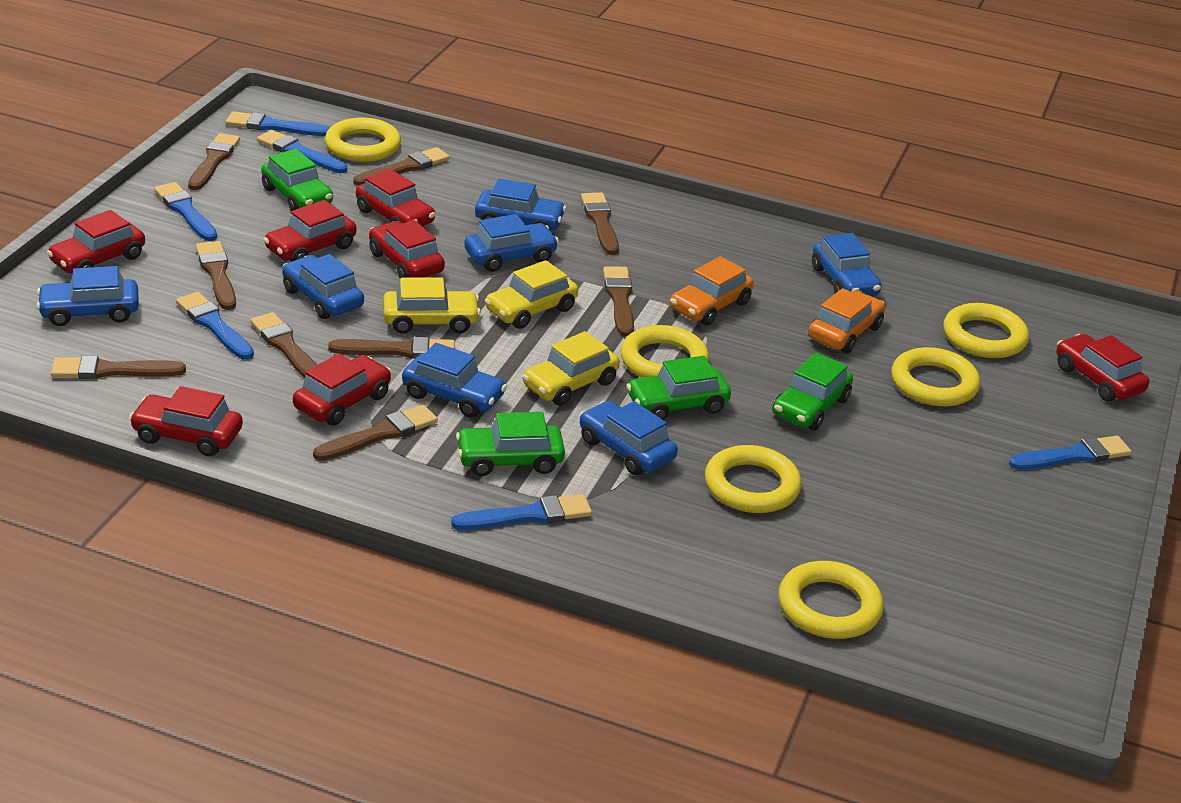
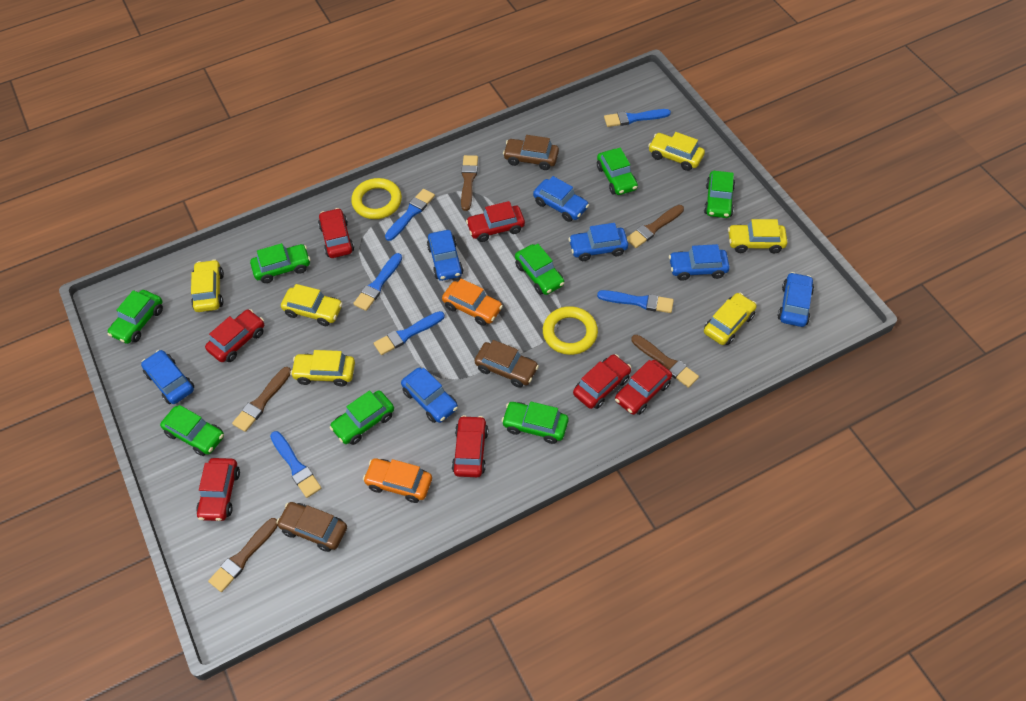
brown brush: [51,356,186,379] [188,133,240,190] [196,241,236,310] [250,312,317,378] [313,405,438,461] [328,337,455,359] [353,147,450,186] [581,193,619,255] [603,266,634,337] = 9 -> [208,518,278,592] [232,367,291,432] [461,155,478,211] [627,205,684,248] [631,335,699,388] = 5
brown car: none = 0 -> [276,502,347,552] [475,340,539,388] [503,135,559,170] = 3
green car: [261,149,333,211] [456,412,565,476] [626,356,731,420] [773,353,853,431] = 4 -> [108,290,163,344] [160,405,224,456] [250,243,310,283] [329,390,394,445] [501,402,568,444] [515,244,564,295] [597,148,638,195] [704,171,735,218] = 8
yellow car: [383,278,481,334] [485,260,578,329] [522,331,620,406] = 3 -> [191,259,224,312] [281,284,343,326] [290,350,355,386] [648,132,705,171] [704,293,757,345] [728,219,787,253] = 6
yellow ring: [325,118,401,162] [621,325,709,378] [705,445,802,513] [779,561,884,639] [891,347,980,407] [944,303,1029,358] = 6 -> [351,178,402,219] [543,306,598,355] = 2

